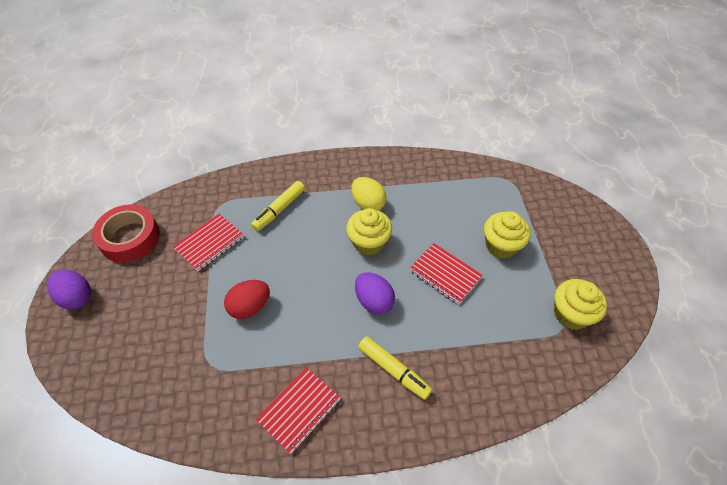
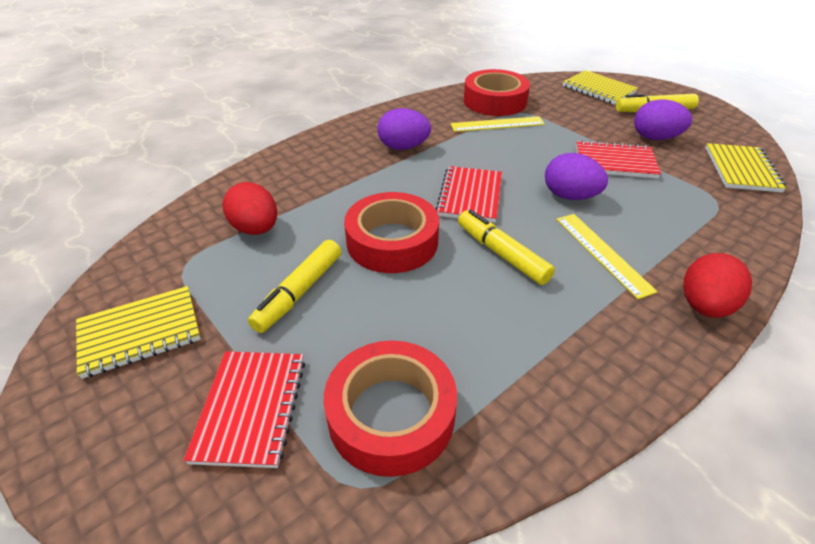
purple egg: [48,269,91,310] [355,272,395,314] = 2 -> [378,108,431,150] [545,153,608,200] [634,99,692,140] = 3
red egg: [224,280,269,319] = 1 -> [223,182,277,235] [683,253,752,318] = 2
red tape: [92,204,160,262] = 1 -> [324,340,457,477] [344,192,439,273] [464,69,530,116] = 3
yellow cupcake: [346,208,392,255] [484,211,531,259] [554,279,607,330] = 3 -> none = 0
yellow egg: [351,177,387,211] = 1 -> none = 0
yellow marker: [251,181,305,231] [358,336,432,400] = 2 -> [248,240,341,333] [458,210,555,285] [616,94,699,112] = 3
yellow notebook: none = 0 -> [76,286,201,379] [563,70,638,105] [706,143,787,193] = 3
yellow ruler: none = 0 -> [451,116,545,132] [556,214,658,299] = 2

